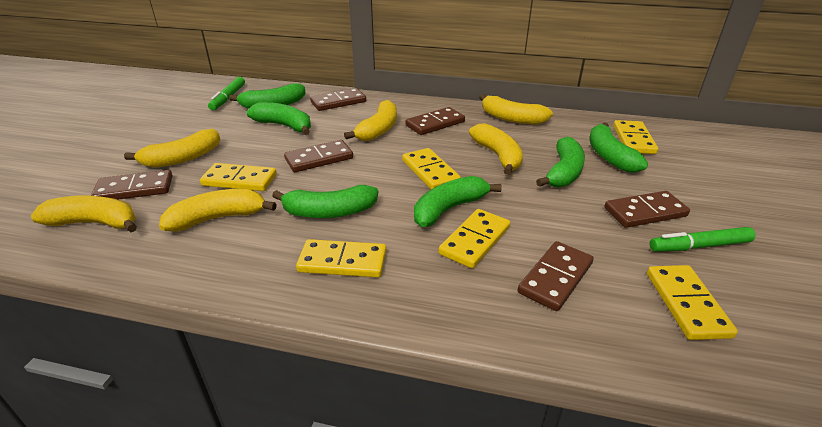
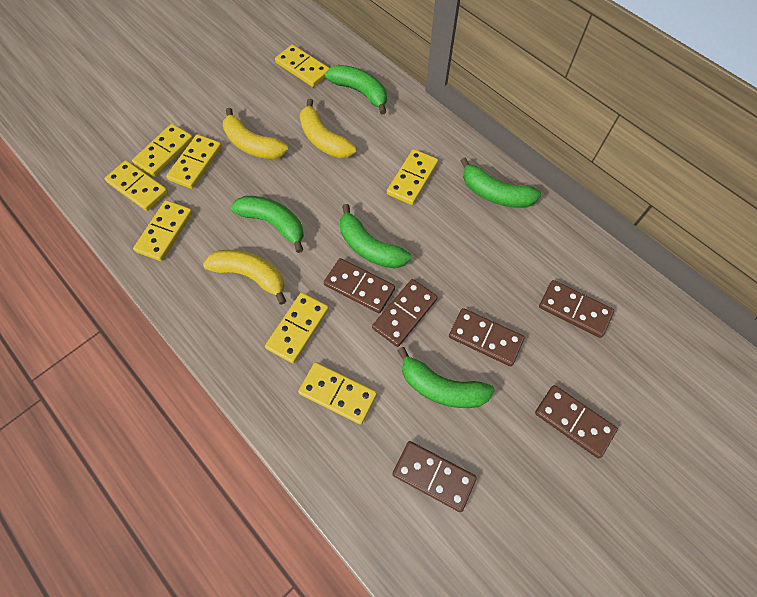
green banana: [229,83,306,109] [247,102,311,135] [272,185,378,218] [414,176,502,227] [536,137,585,187] [589,122,648,173] = 6 -> [230,196,304,253] [325,65,387,114] [340,204,411,269] [397,347,495,408] [460,158,541,208] = 5
green marker: [208,77,245,110] [650,227,755,252] = 2 -> none = 0
yellow banana: [31,196,137,232] [124,129,220,168] [159,189,277,232] [344,100,397,141] [469,123,523,175] [479,94,553,124] = 6 -> [203,250,286,305] [223,108,288,159] [299,99,356,158] = 3
yellow domino: [200,163,277,191] [296,239,386,278] [402,148,461,189] [438,209,510,268] [613,120,658,154] [647,265,738,340] = 6 -> [105,160,168,211] [132,124,193,177] [133,200,193,261] [166,134,222,189] [265,292,329,363] [275,45,330,87] [298,362,377,425] [387,149,438,205] = 8

